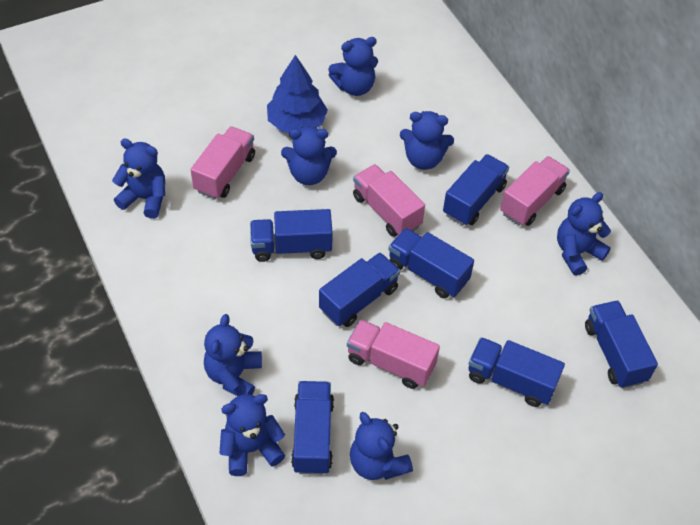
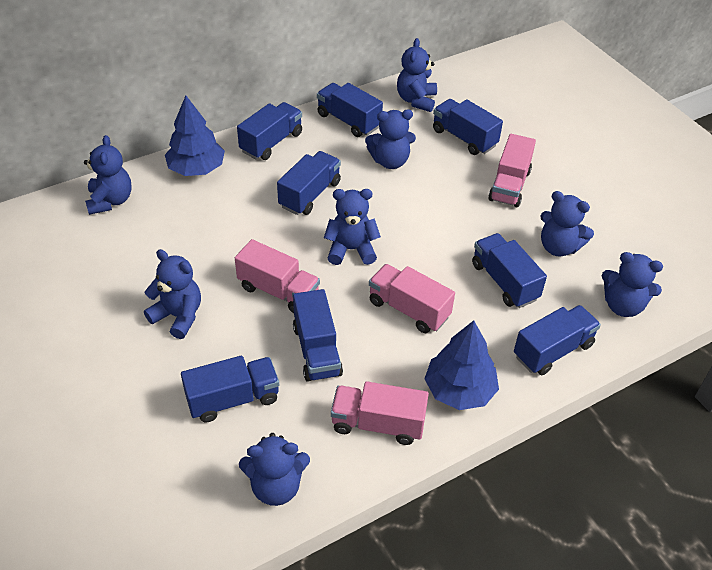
blue tree: [267,55,328,133] = 1 -> [165,96,225,176] [424,321,499,410] = 2
blue truck: [250,209,333,262] [291,381,334,475] [319,253,400,327] [389,228,474,299] [443,154,509,225] [468,337,565,407] [585,300,658,388] = 7 -> [181,356,279,422] [237,102,302,160] [277,151,341,215] [293,289,343,382] [317,83,383,137] [433,99,503,155] [472,233,547,308] [514,305,601,375] = 8

